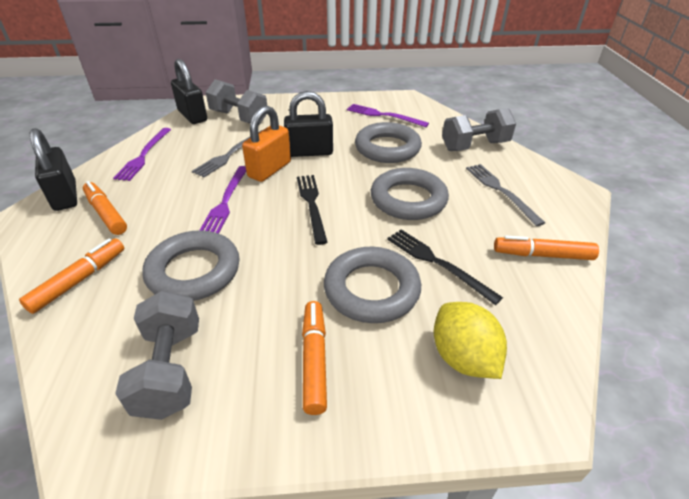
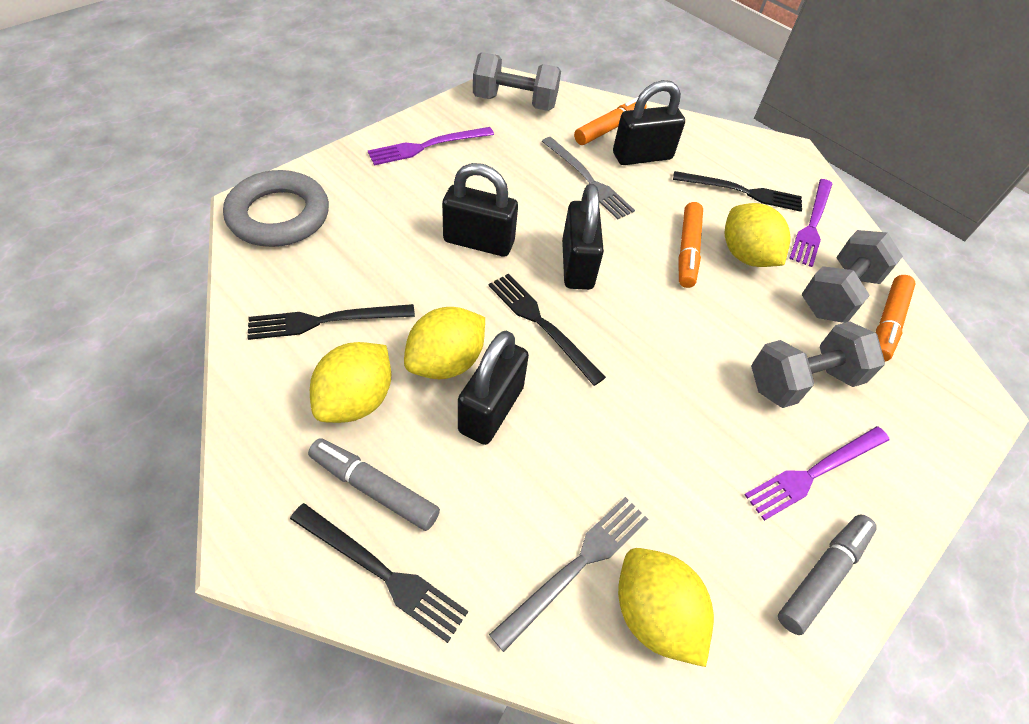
black fork: [297,175,327,245] [387,230,503,305] = 2 -> [247,304,415,340] [290,503,468,643] [488,274,606,386] [673,171,802,212] = 4
black padlock: [30,128,77,211] [171,59,207,124] [284,91,333,157] = 3 -> [442,163,518,257] [458,331,529,445] [562,184,604,290] [613,80,685,165] = 4
grey marker: none = 0 -> [308,438,440,531] [778,514,877,635] = 2
grey ring: [142,230,239,301] [324,247,421,323] [355,122,422,163] [371,168,449,220] = 4 -> [223,170,329,247] = 1
orange marker: [19,238,124,314] [83,181,127,235] [302,301,327,415] [494,235,599,260] = 4 -> [574,97,647,145] [678,202,703,288] [876,275,915,361] = 3
orange padlock: [242,105,291,182] = 1 -> none = 0
yellow lemon: [434,302,507,379] = 1 -> [310,342,391,423] [404,307,485,379] [618,548,714,667] [725,203,790,267] = 4

